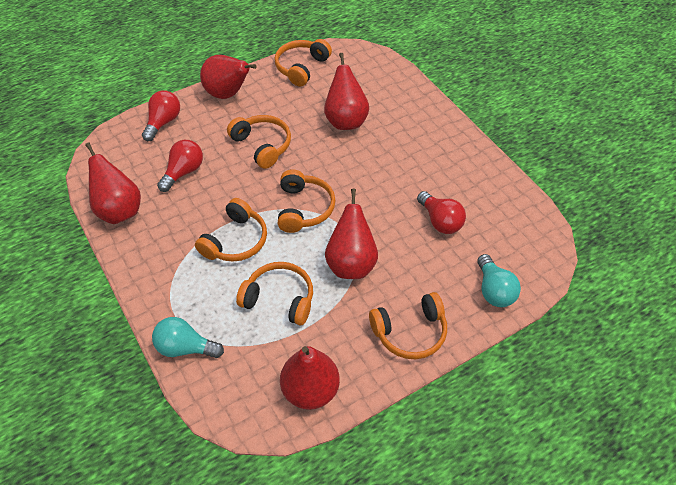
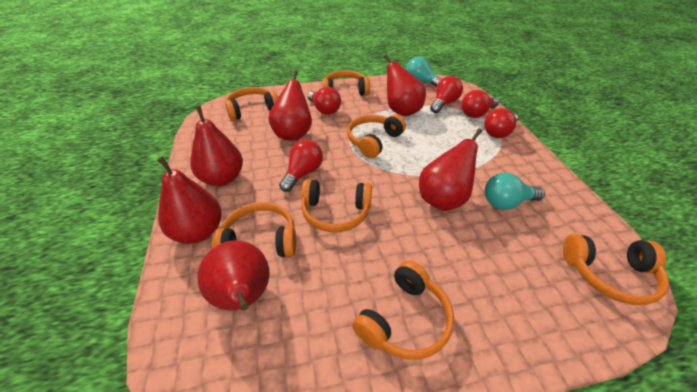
orange headphones: [195,198,267,261] [227,115,291,169] [236,262,313,326] [274,39,332,86] [278,169,336,233] [369,292,447,359] = 6 -> [211,202,296,257] [225,87,278,121] [301,179,372,232] [322,70,370,96] [347,114,406,158] [353,260,454,360] [563,234,669,305] = 7
red light bulb: [142,91,180,141] [157,140,203,192] [417,191,466,234] = 3 -> [279,140,323,192] [307,87,341,115] [430,76,463,113] [462,90,499,118] [484,108,518,138] = 5
red pear: [85,142,141,224] [200,55,256,99] [280,346,340,410] [324,53,369,130] [325,188,378,279] = 5 -> [157,156,222,244] [190,106,243,186] [197,241,269,311] [268,70,312,141] [384,54,426,116] [419,128,482,211] = 6

